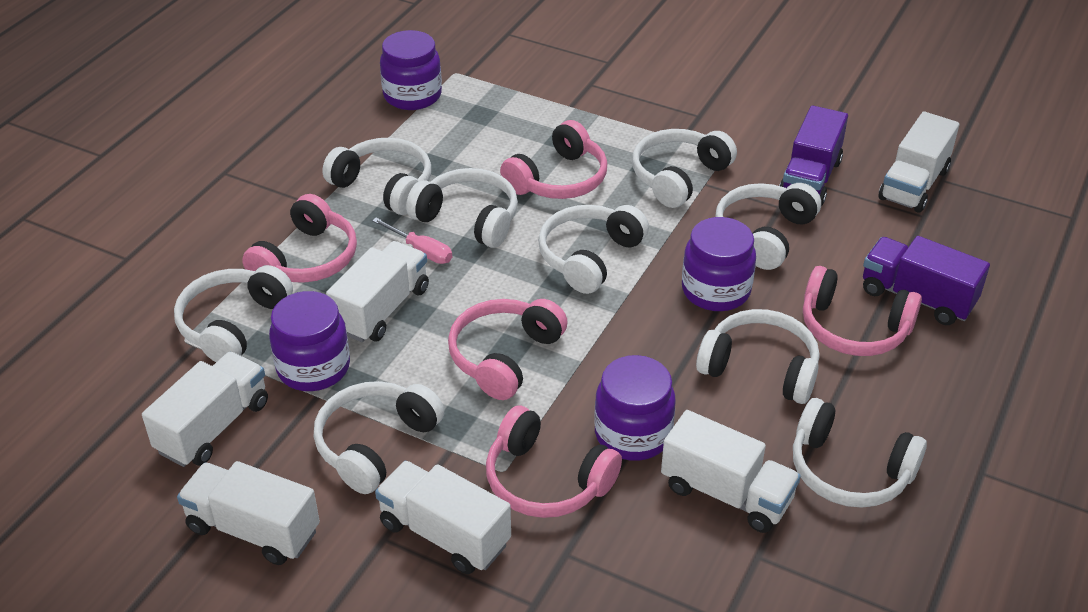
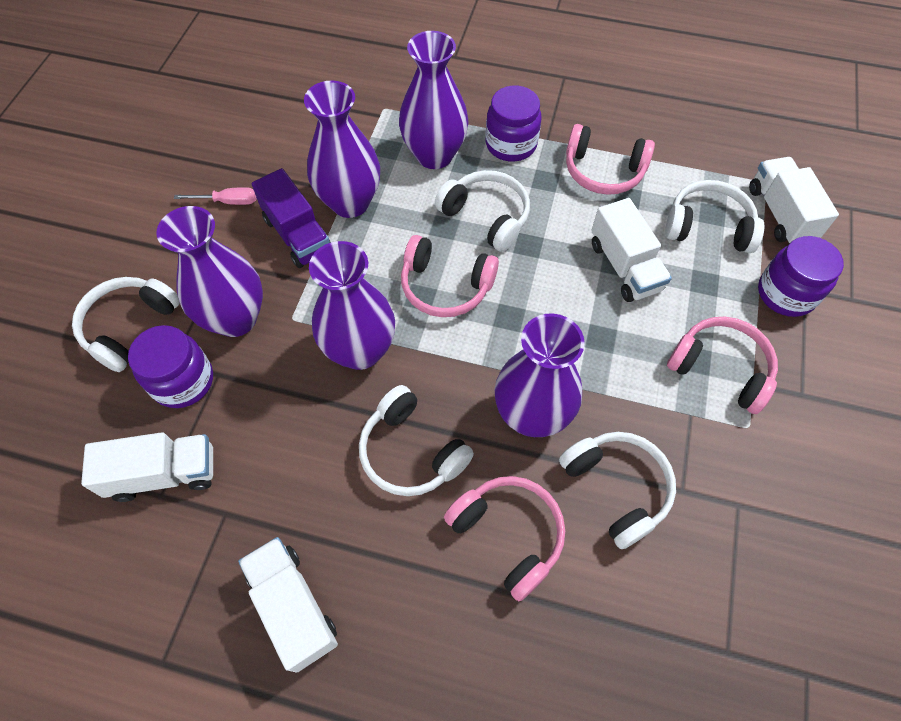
pink headphones: [242,194,357,283] [448,299,568,400] [486,405,622,518] [500,120,607,199] [803,266,922,356] = 5 -> [401,235,499,317] [444,476,565,601] [566,124,655,195] [667,317,778,414] = 4
purple jar: [269,291,350,391] [380,30,442,110] [594,355,676,461] [682,217,756,311] = 4 -> [128,325,213,408] [486,86,542,162] [758,236,844,317] = 3
purple truck: [779,105,848,206] [863,236,990,325] = 2 -> [251,168,331,268] = 1
purple vase: none = 0 -> [156,206,263,337] [304,80,380,218] [309,241,395,370] [399,31,469,169] [495,314,585,437] = 5
white headphones: [174,265,293,362] [314,381,445,494] [322,138,431,215] [406,168,518,248] [538,205,649,294] [632,129,737,208] [696,309,819,404] [715,183,821,270] [793,398,927,508] = 9 -> [72,277,180,372] [359,385,474,496] [435,170,530,252] [559,432,676,549] [665,180,764,253] = 5
white truck: [142,352,268,467] [177,461,320,565] [326,241,429,342] [375,461,511,574] [661,410,801,533] [878,111,959,213] = 6 -> [81,432,213,502] [238,537,338,673] [591,198,672,302] [749,157,839,243] = 4

